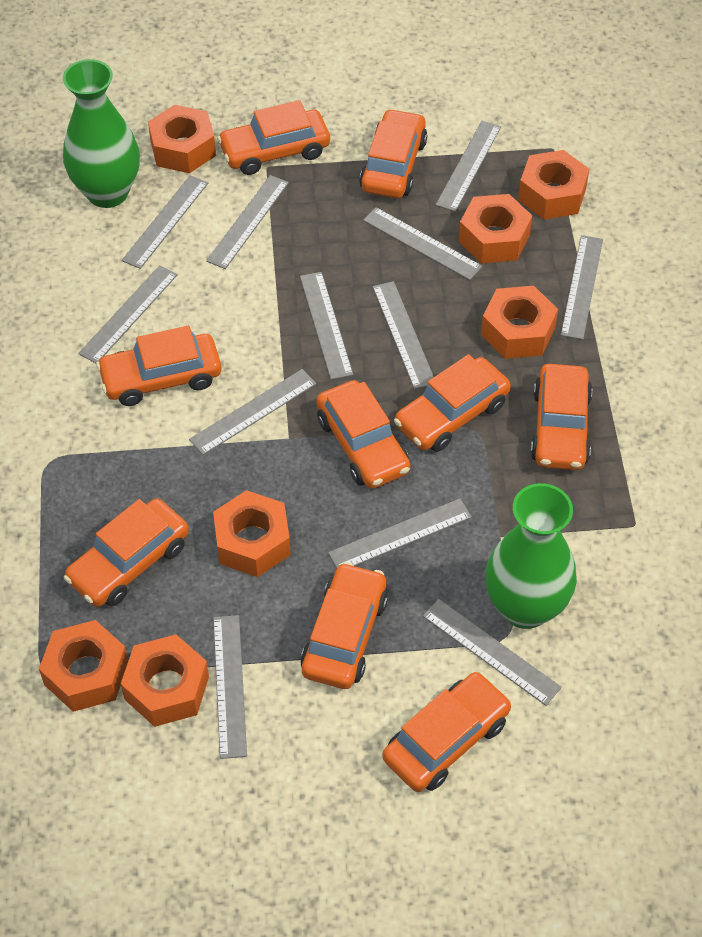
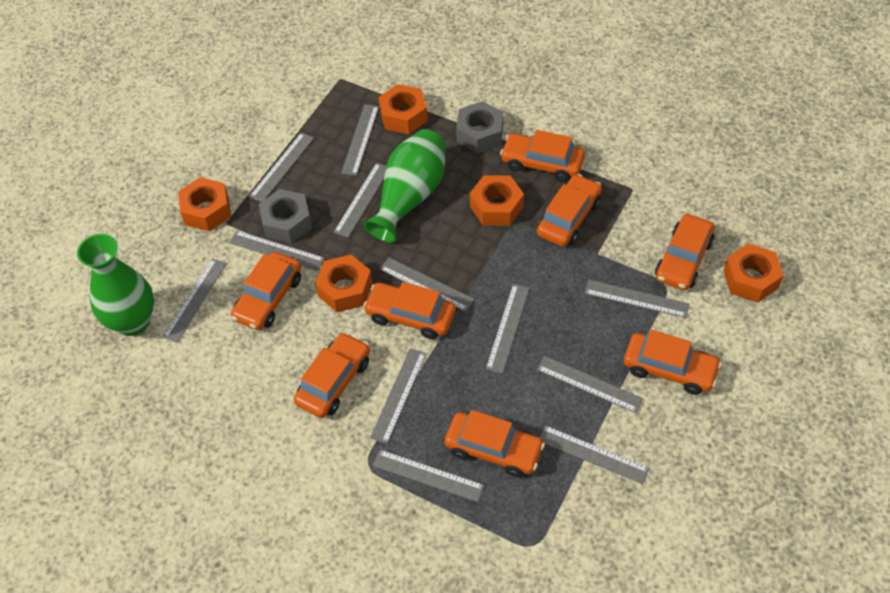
grey nut: none = 0 -> [259,189,312,243] [456,101,503,153] = 2
orange car: [64,499,189,607] [96,326,221,406] [217,100,330,175] [300,562,388,689] [316,380,410,489] [360,109,427,198] [383,672,512,792] [394,354,511,452] [530,364,593,470] = 9 -> [231,252,301,330] [294,332,370,418] [363,282,456,339] [444,410,545,477] [500,130,585,182] [537,174,602,247] [624,330,722,395] [655,214,715,290] = 8
orange nut: [39,620,128,712] [121,634,209,727] [148,105,216,173] [213,490,290,577] [459,194,532,263] [481,286,558,359] [518,150,589,220] = 7 -> [178,177,231,231] [315,255,372,312] [378,84,428,134] [470,175,524,226] [724,243,784,303] = 5

